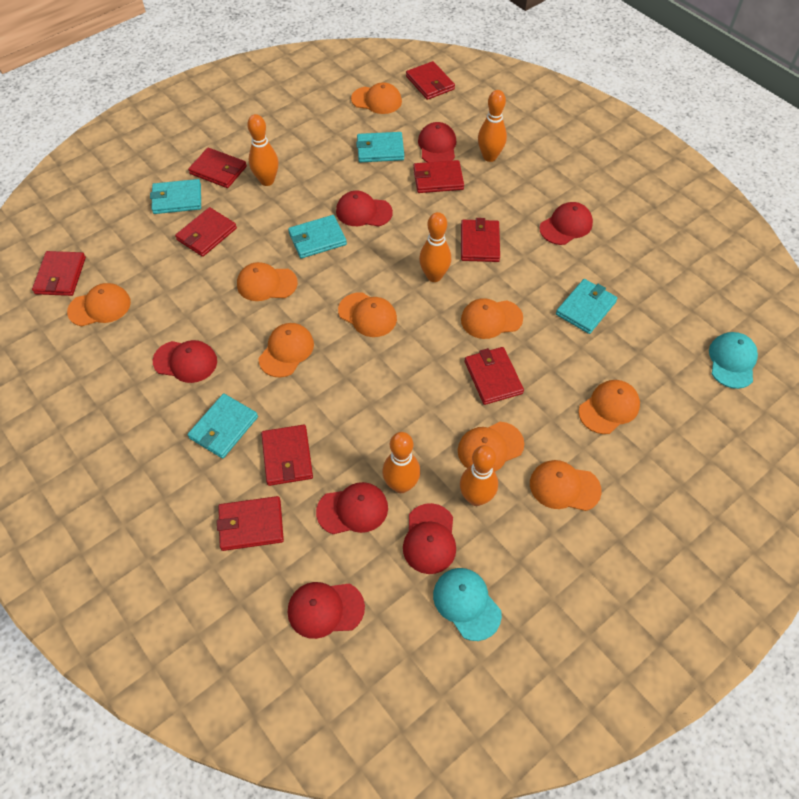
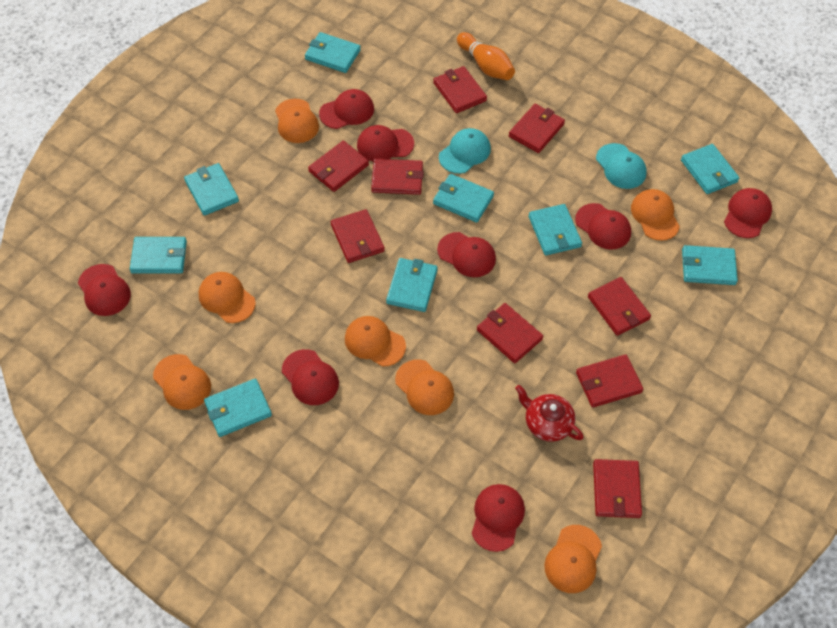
orange bowling pin: [247,114,279,186] [382,432,420,493] [419,212,451,282] [460,445,498,506] [478,90,507,162] = 5 -> [457,32,515,80] = 1
orange cap: [67,283,131,326] [237,262,298,301] [258,323,314,378] [338,292,397,337] [351,82,402,114] [458,422,524,472] [461,298,523,339] [530,460,602,511] [578,380,640,434] = 9 -> [153,354,211,410] [199,272,256,323] [275,99,319,143] [345,316,406,367] [395,359,454,415] [544,525,602,593] [631,189,680,241] = 7
red cap: [153,340,217,383] [288,582,365,639] [316,482,388,534] [336,191,393,226] [403,503,456,574] [418,122,456,162] [539,202,593,245] = 7 -> [78,264,131,316] [282,349,339,405] [319,89,374,129] [357,125,414,162] [437,232,496,277] [472,484,525,552] [575,203,631,250] [724,188,772,238] = 8
red teapot: none = 0 -> [515,385,584,442] = 1
turquoise wallet: [150,179,201,214] [188,394,258,459] [288,215,347,258] [356,132,404,162] [556,279,618,334] = 5 -> [130,237,187,274] [184,163,239,216] [204,378,272,437] [305,32,361,73] [386,258,438,312] [433,174,494,223] [529,204,582,256] [681,144,739,194] [682,245,738,285] = 9

